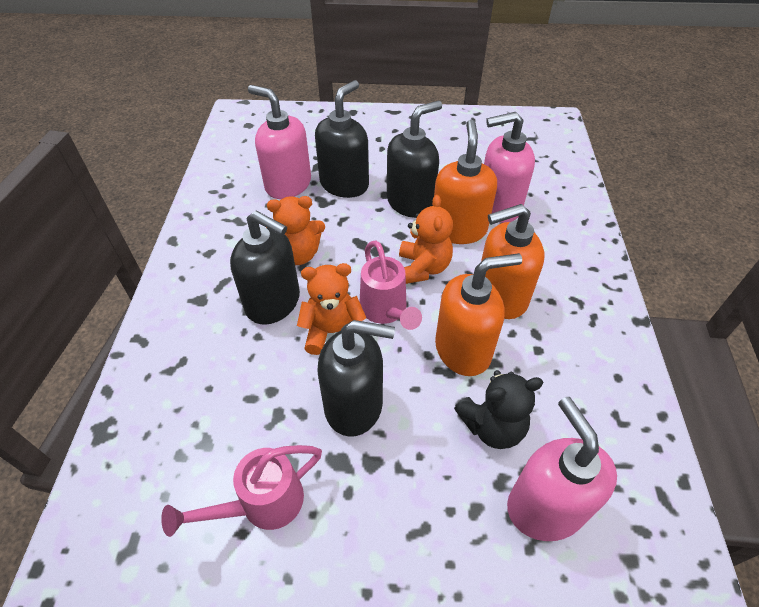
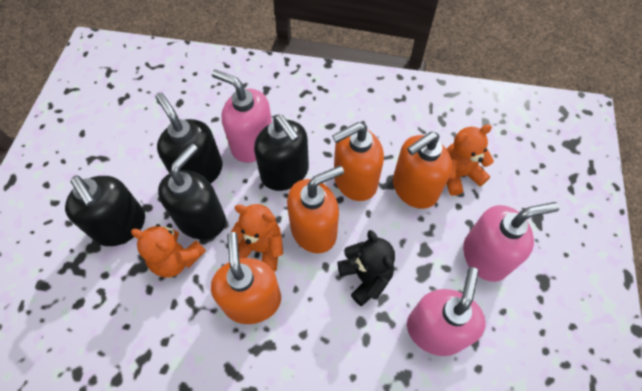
orange soap dispenser: [434,120,497,244] [435,253,522,376] [481,204,544,319] = 3 -> [211,232,281,324] [287,166,344,253] [332,122,384,201] [393,132,452,209] = 4
pink watering can: [161,445,322,537] [360,240,422,330] = 2 -> none = 0

